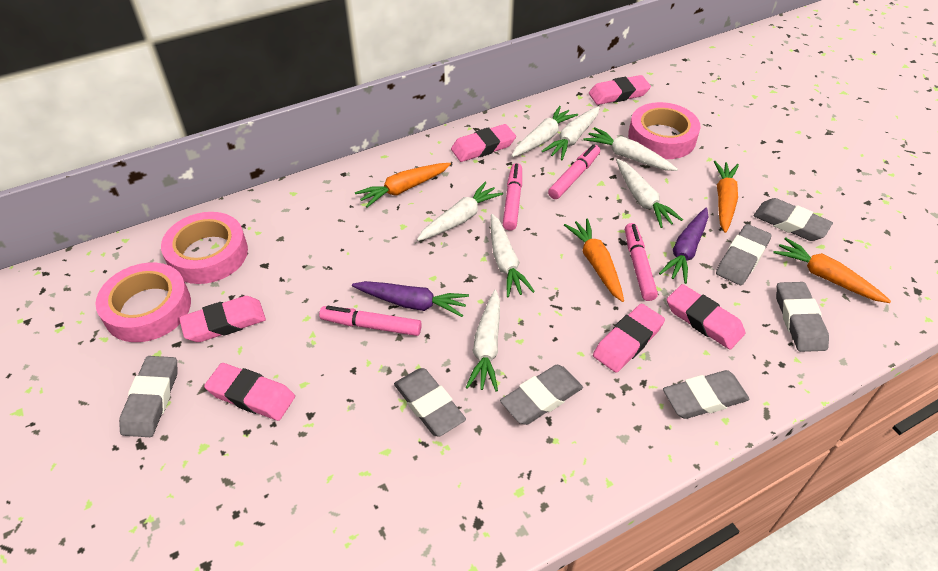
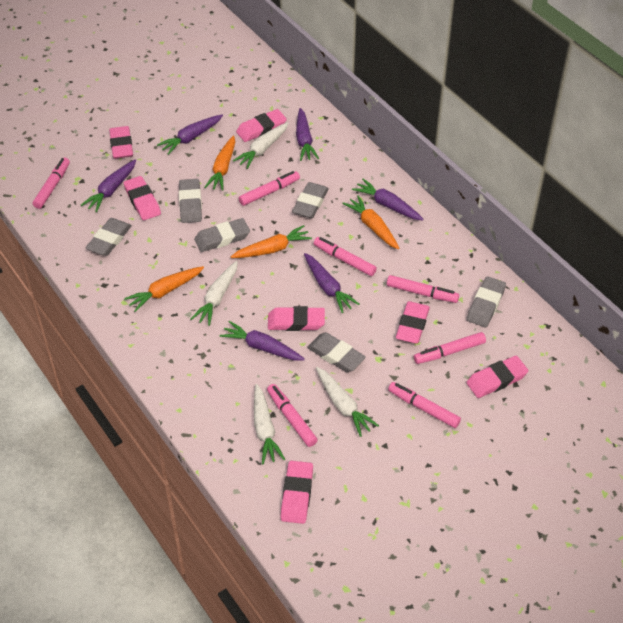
grey eraser: [119,356,178,437] [394,368,466,437] [500,365,583,425] [663,370,749,419] [716,224,772,285] [754,198,833,241] [776,282,829,352] = 7 -> [85,218,132,256] [179,179,202,223] [194,218,250,252] [292,182,329,218] [307,332,366,372] [467,276,506,327] = 6
pink eraser: [179,296,266,342] [204,363,295,421] [451,124,516,162] [589,75,651,105] [593,303,665,373] [667,284,745,350] = 6 -> [109,126,133,159] [124,176,161,220] [236,109,287,142] [268,306,325,331] [280,461,313,524] [396,301,430,344] [466,356,528,398] = 7
pink marker: [319,306,422,336] [503,163,522,231] [548,144,600,199] [625,223,658,301] = 4 -> [33,158,70,209] [239,171,300,206] [267,384,318,447] [314,237,377,276] [387,275,459,303] [388,382,461,428] [414,332,486,364] = 7
pink tape: [95,263,191,342] [161,212,248,284] [628,102,701,159] = 3 -> none = 0
purple carrot: [352,281,469,317] [659,208,708,284] = 2 -> [81,160,136,212] [157,115,223,155] [219,321,305,360] [296,108,319,161] [304,253,360,313] [352,179,424,220] = 6
white carrot: [417,182,503,241] [466,290,500,391] [490,214,535,297] [511,106,578,157] [542,106,600,160] [583,127,678,171] [616,159,683,228] = 7 -> [190,261,238,326] [233,122,289,169] [254,384,285,464] [316,367,379,437] = 4

